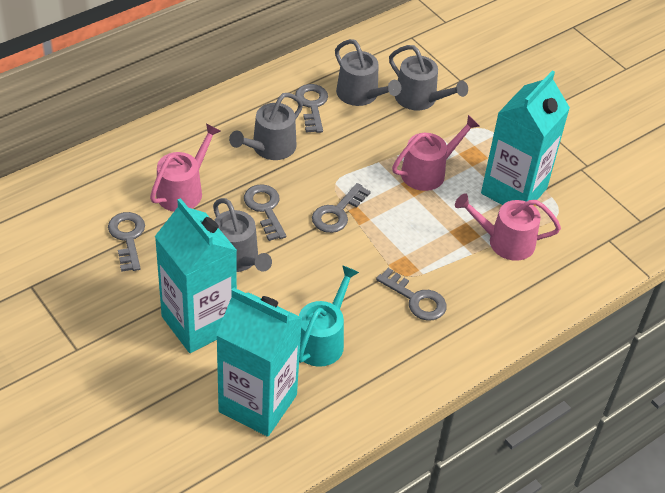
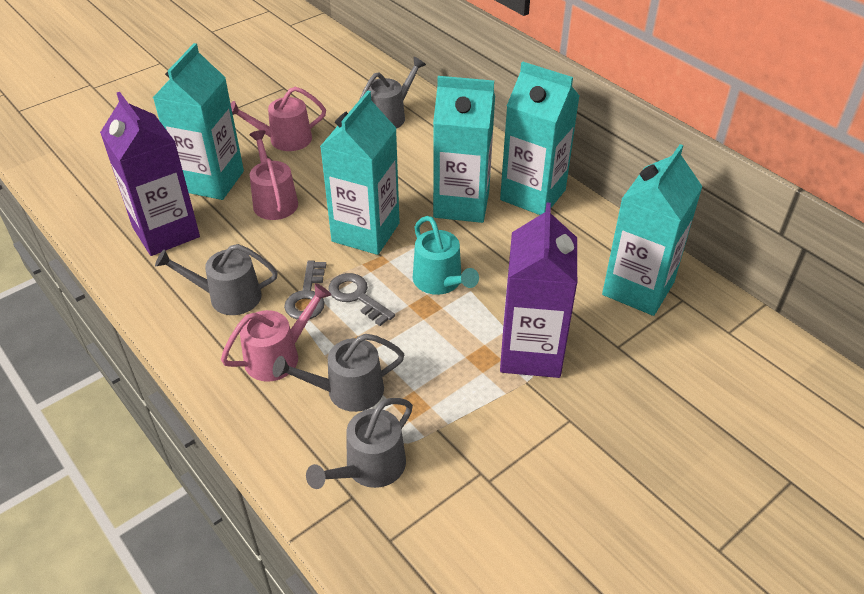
grey key: [108,212,145,272] [244,184,286,241] [295,84,328,133] [312,183,371,233] [376,268,447,321] = 5 -> [284,261,326,320] [328,273,395,326] = 2
purple carton: none = 0 -> [100,92,200,256] [500,203,577,378] = 2
turquoise carton: [155,198,237,353] [216,287,302,437] [481,71,570,205] = 3 -> [153,43,244,200] [320,91,400,255] [433,76,495,223] [500,62,579,215] [602,144,703,316] = 5

